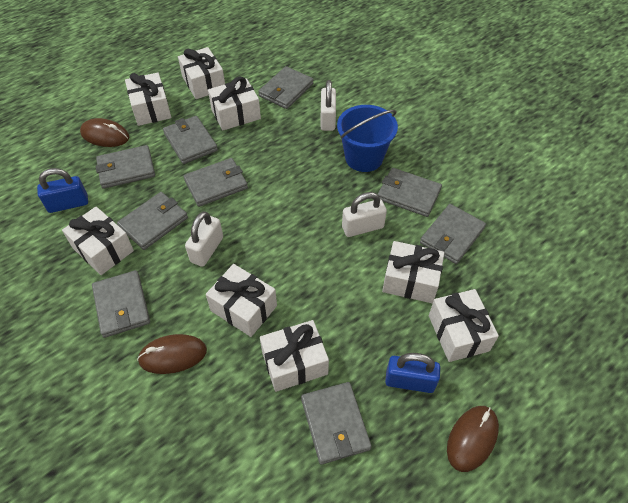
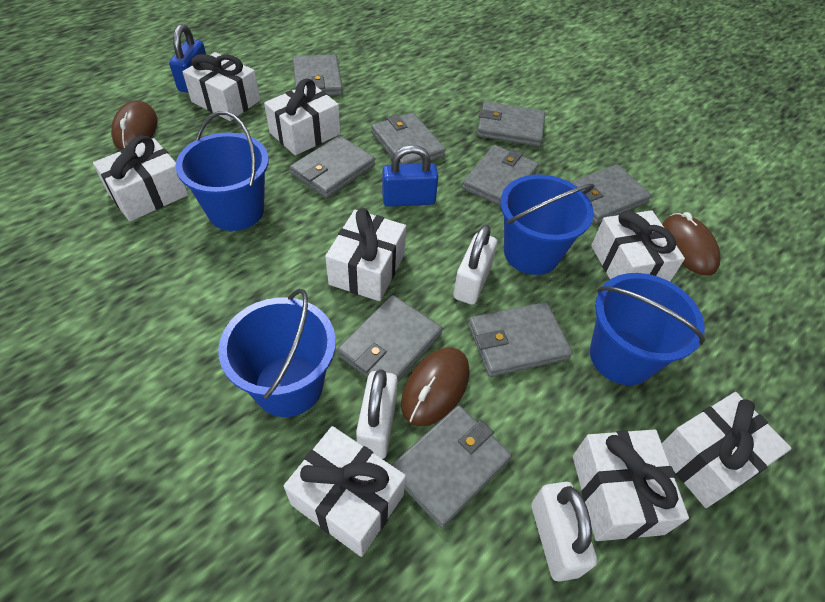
blue bucket: [337,105,398,172] = 1 -> [175,111,269,231] [218,289,336,417] [500,175,594,275] [590,273,705,385] = 4

